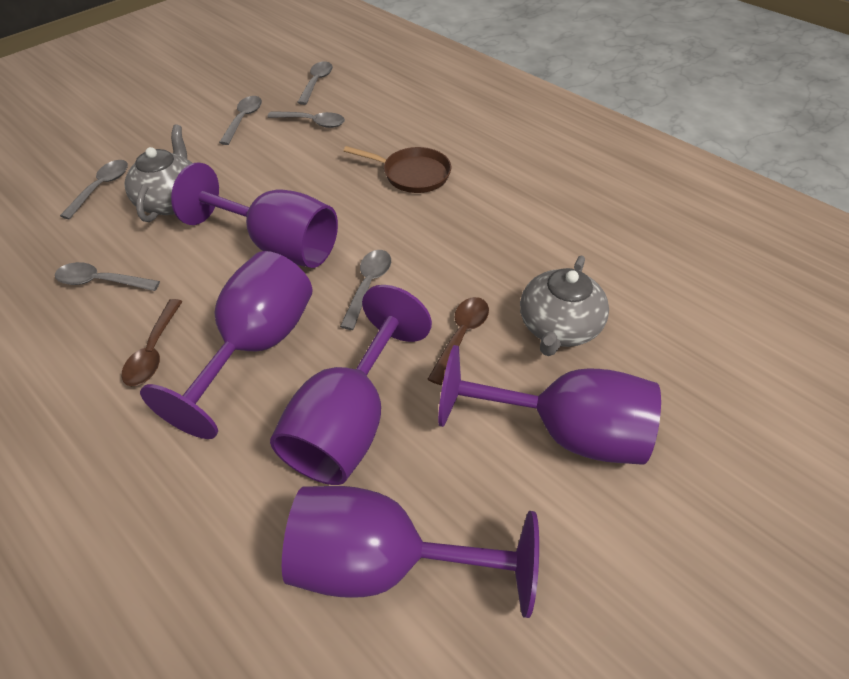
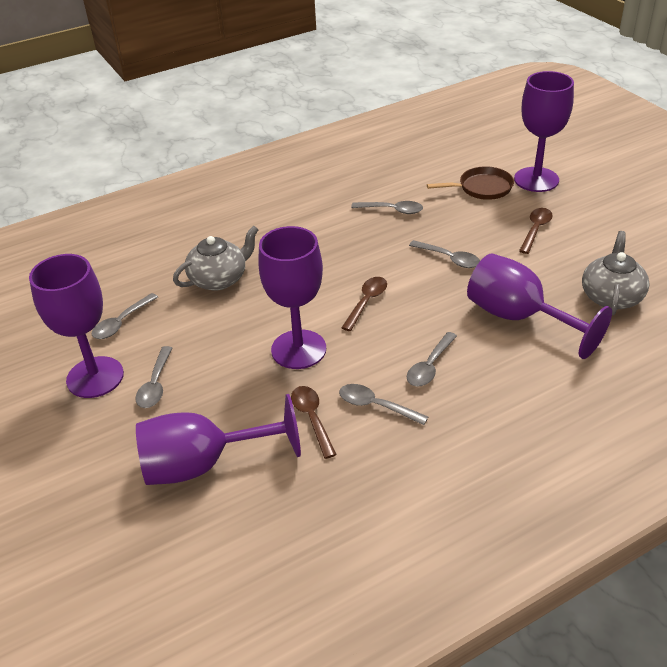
brown spoon: [122,299,183,386] [428,297,489,385] = 2 -> [291,386,337,459] [342,277,387,331] [519,208,553,254] = 3

